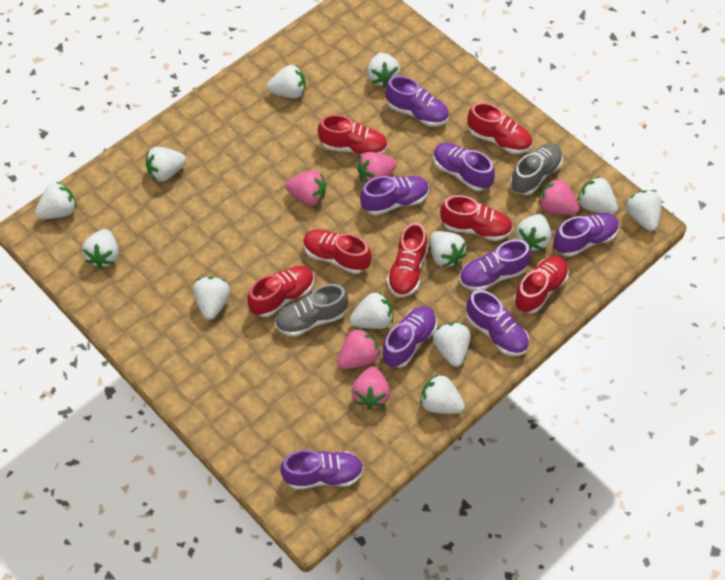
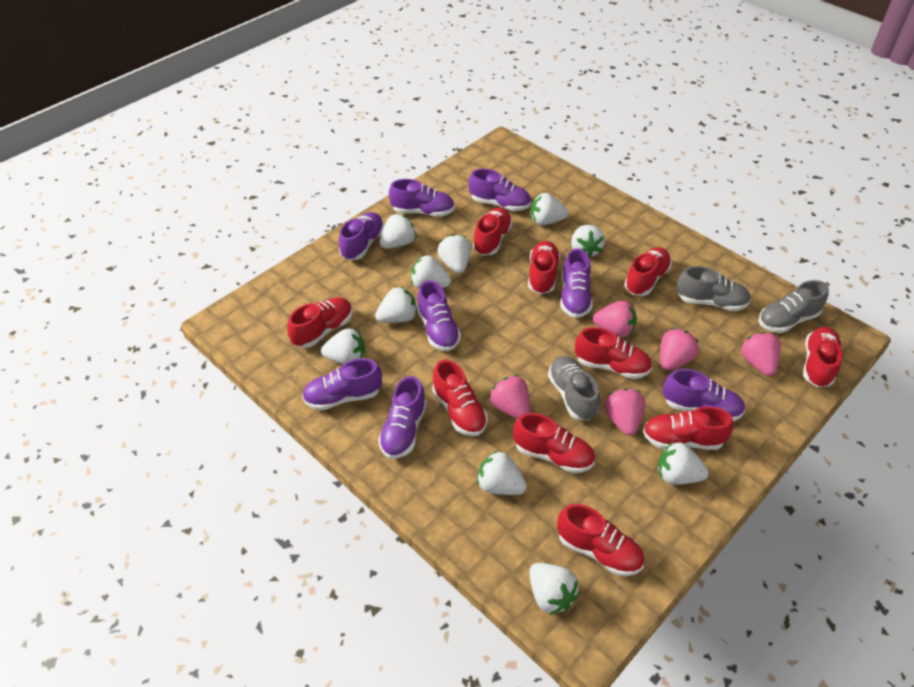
grey shoe: [275,284,348,337] [510,143,563,195] = 2 -> [548,356,600,421] [676,266,751,311] [759,280,829,333] = 3
red shoe: [248,266,314,317] [303,229,372,274] [318,114,387,156] [387,223,428,297] [440,195,513,241] [467,102,532,154] [514,256,569,313] = 7 -> [287,297,352,348] [432,359,488,436] [473,207,513,255] [513,413,595,473] [528,241,560,294] [557,504,644,576] [575,327,652,379] [624,247,672,296] [643,407,733,450] [803,327,843,387] = 10
white strawberry: [35,182,77,219] [82,229,119,269] [146,147,186,181] [193,276,230,320] [267,65,306,99] [350,292,393,329] [367,53,400,88] [420,374,465,414] [430,231,466,267] [433,323,470,367] [516,214,551,251] [577,176,618,215] [626,190,662,231] = 13 -> [321,328,365,364] [375,286,417,323] [379,214,417,249] [411,255,451,289] [437,234,471,274] [477,450,527,495] [529,563,579,615] [531,193,568,225] [571,225,605,258] [658,441,709,485] = 10

